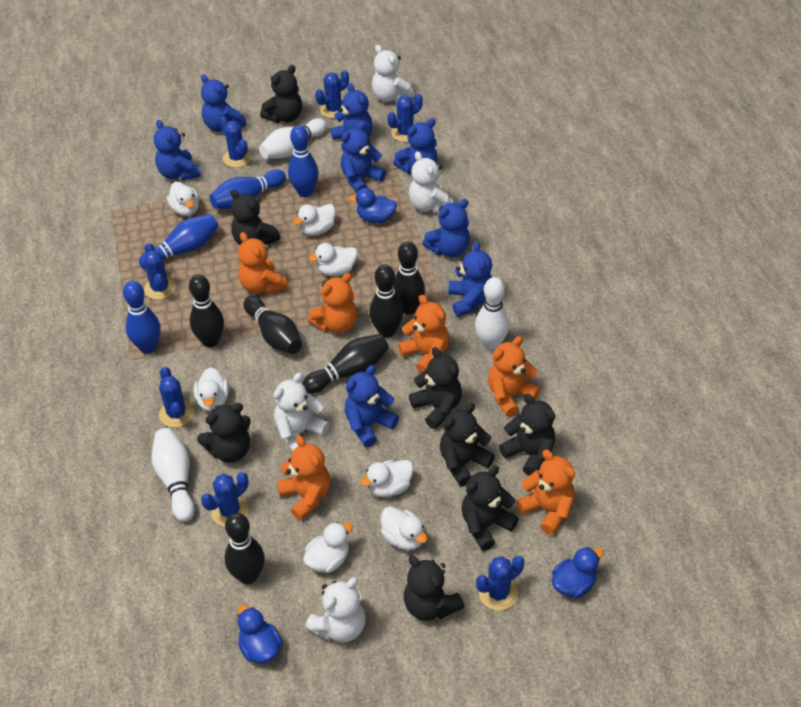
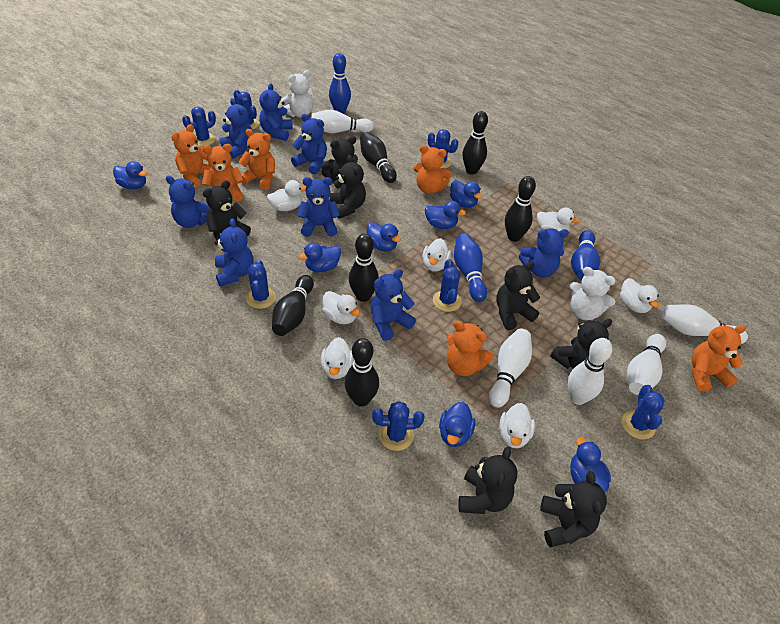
black teddy bear: [197,403,251,463] [230,190,280,245] [260,65,302,123] [404,555,464,621] [409,347,462,429] [440,403,495,486] [461,466,519,551] [499,394,555,476] = 8 -> [203,180,251,241] [321,136,358,183] [330,155,366,219] [458,447,517,514] [496,262,540,330] [540,471,607,547] [550,319,612,369] = 7
blue bowling pin: [123,281,161,354] [139,214,218,270] [209,169,286,209] [288,125,319,197] = 4 -> [329,53,351,114] [454,234,487,302] [571,230,600,281] = 3
blue duck: [238,605,282,664] [349,188,397,223] [552,547,603,598] = 3 -> [113,161,147,189] [299,243,341,272] [367,222,401,252] [425,201,466,229] [439,402,475,447] [450,180,482,208] [570,437,611,492] = 7
white bowling pin: [152,428,195,522] [259,118,327,159] [475,277,509,351] = 3 -> [311,110,374,133] [489,329,532,408] [568,338,612,405] [627,334,666,395] [662,304,748,344] = 5
white teddy bear: [273,373,329,451] [305,577,366,643] [372,45,414,103] [409,151,453,213] = 4 -> [281,70,313,117] [570,267,616,320] = 2

